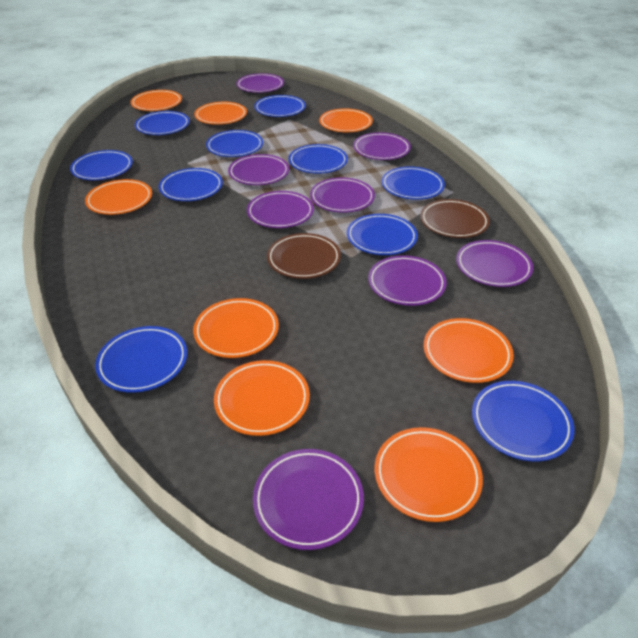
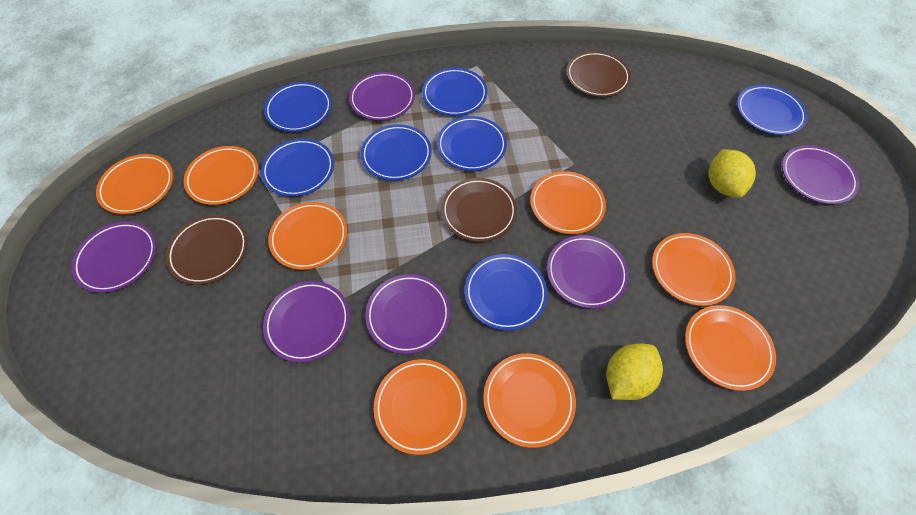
blue plate: [70,150,133,180] [95,326,187,393] [135,111,190,135] [159,168,223,201] [206,130,263,157] [254,95,306,117] [288,144,348,174] [347,214,418,255] [382,166,445,200] [472,381,574,462] = 10 -> [261,139,334,197] [264,82,332,132] [361,125,432,181] [422,68,487,116] [437,116,507,171] [465,254,548,331] [737,85,807,135] = 7
brown plate: [267,233,341,279] [420,199,490,238] = 2 -> [166,215,248,285] [441,178,517,242] [566,51,631,97] = 3
purple plate: [228,154,289,185] [236,73,284,93] [247,191,314,228] [253,449,364,550] [310,177,375,213] [353,132,411,160] [368,255,447,306] [456,240,533,287] = 8 -> [72,222,156,293] [263,281,350,362] [349,72,415,121] [365,274,450,354] [547,235,629,308] [782,145,859,204] = 6
yellow lemon: none = 0 -> [607,343,663,400] [709,149,756,198] = 2

